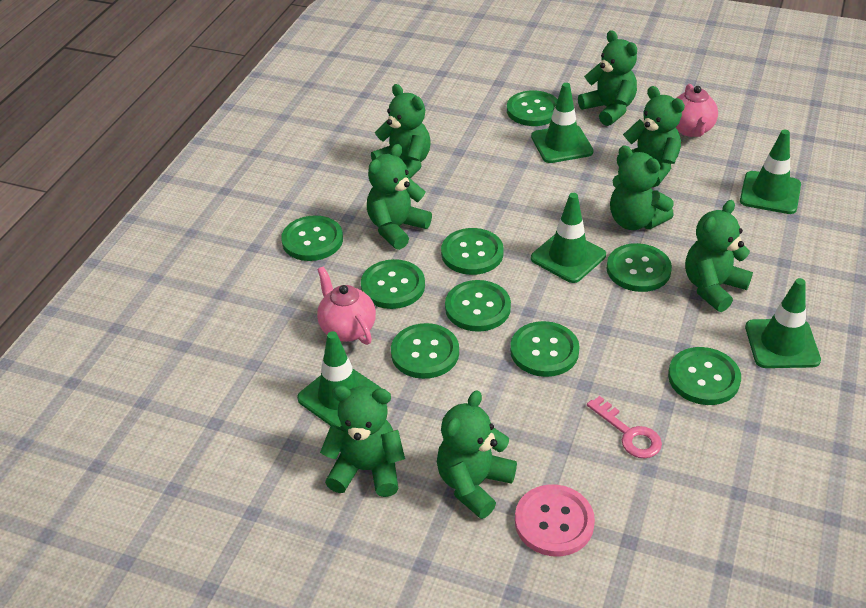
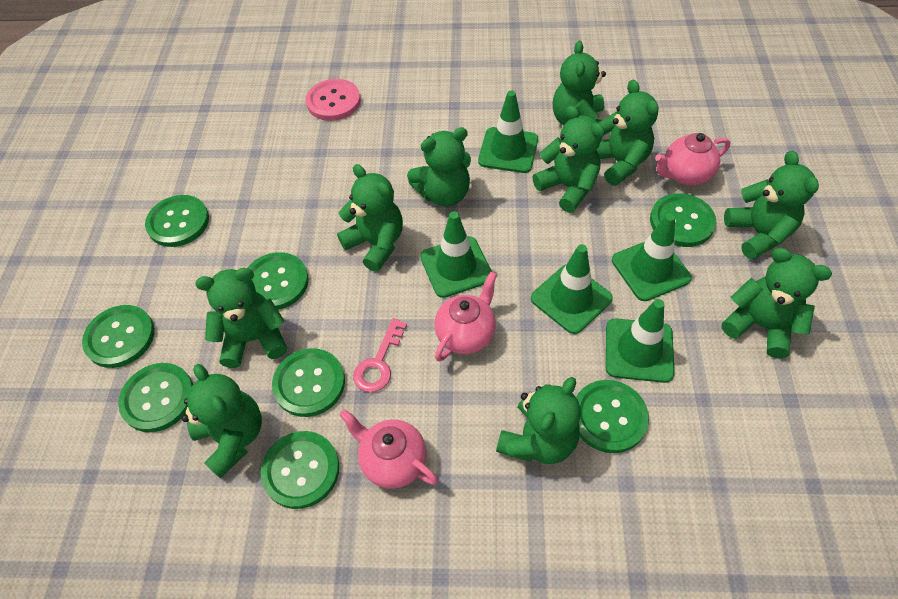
green button: [281,215,343,261] [361,259,425,309] [391,323,459,379] [441,228,504,275] [445,280,511,332] [507,90,558,126] [510,321,580,377] [607,243,672,292] [668,347,741,405] = 9 -> [82,305,155,368] [118,363,193,432] [145,195,209,247] [248,252,309,310] [261,431,339,509] [272,348,345,417] [576,380,649,453] [650,193,716,247] = 8
green teddy bear: [320,386,405,497] [367,144,432,250] [371,84,430,178] [437,391,517,519] [578,30,637,126] [610,145,674,230] [617,86,685,187] [685,200,753,312] = 8 -> [182,364,262,479] [195,268,287,368] [337,164,403,272] [407,127,471,206] [496,377,580,464] [533,105,605,213] [553,41,606,125] [597,80,659,186] [722,248,832,358] [724,151,819,260] = 10
pink teapot: [317,266,376,345] [675,84,718,137] = 2 -> [339,409,438,489] [434,272,497,362] [655,133,731,185] = 3

